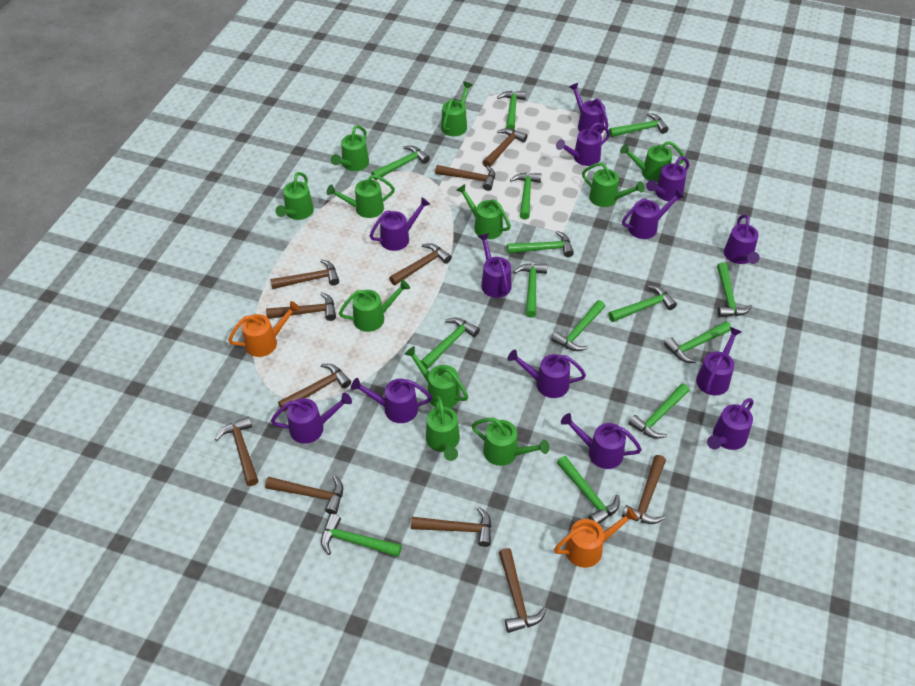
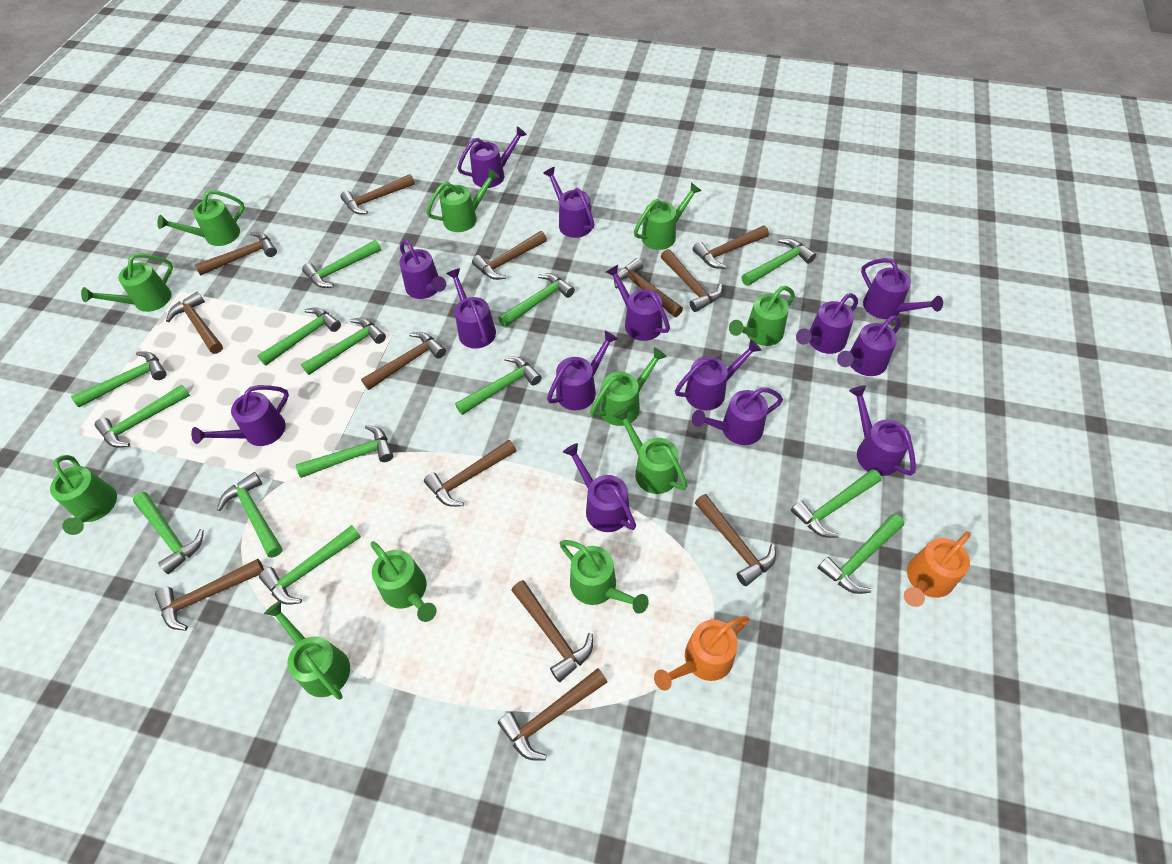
brown hammer: [215,417,259,486] [265,476,343,514] [266,292,336,321] [270,259,339,289] [278,364,351,412] [389,243,452,285] [411,507,491,547] [435,165,495,191] [483,128,527,168] [499,548,547,633] [622,455,666,524] = 11 -> [155,559,264,631] [166,291,223,354] [195,232,277,276] [340,174,415,214] [361,332,446,390] [424,440,516,507] [472,231,547,280] [498,668,607,761] [511,580,593,682] [614,258,683,317] [661,249,722,312] [693,226,769,269] [695,494,776,586] = 13
purple watering can: [271,393,352,444] [351,378,432,423] [370,197,430,251] [478,233,512,298] [507,350,586,398] [556,122,610,166] [561,413,642,469] [569,83,609,134] [622,190,684,239] [646,156,689,201] [696,327,742,395] [707,398,754,450] [724,214,760,264] = 13 -> [191,385,289,446] [399,239,446,299] [446,268,496,349] [457,126,527,188] [543,167,594,238] [547,331,618,410] [563,443,636,532] [606,265,670,341] [675,339,762,410] [692,387,783,445] [796,293,858,354] [837,316,901,376] [849,385,916,476] [861,258,943,319] = 14

